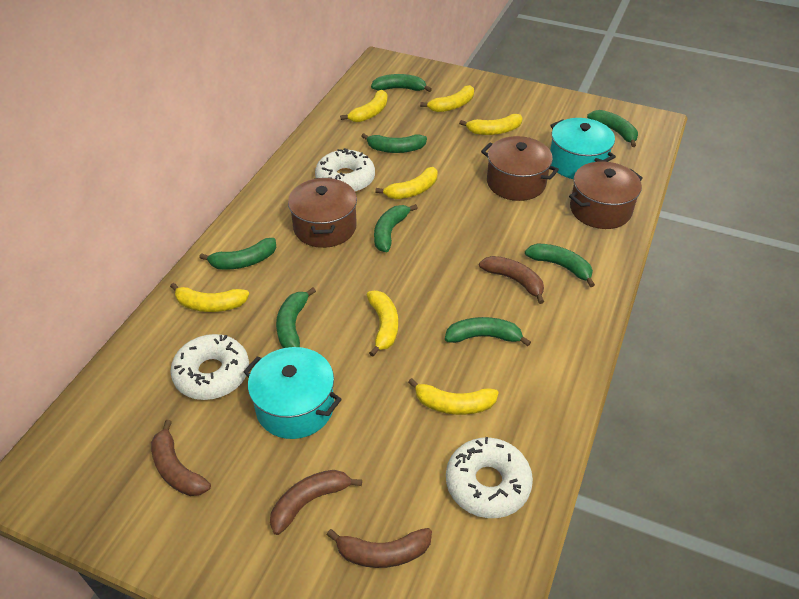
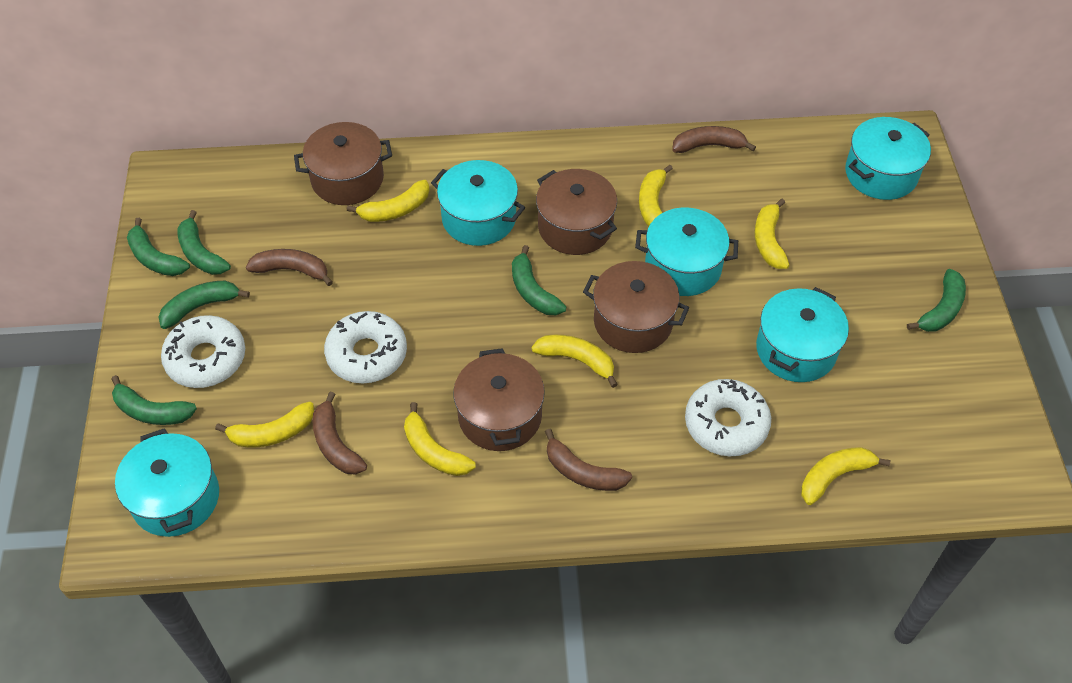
brown pot: [288,177,357,248] [481,136,559,201] [569,161,643,229] = 3 -> [294,122,392,205] [453,348,545,451] [536,169,617,255] [583,261,689,353] = 4
green banana: [199,238,276,270] [276,288,316,348] [361,133,427,153] [371,74,432,92] [374,204,418,252] [445,317,531,346] [525,243,595,287] [587,110,638,147] = 8 -> [112,375,197,425] [127,218,190,276] [158,281,250,329] [178,210,231,275] [512,245,566,315] [907,269,966,332] = 6
turquoise pot: [243,347,342,439] [550,118,616,179] = 2 -> [115,428,219,537] [431,160,525,246] [635,207,738,296] [756,287,849,382] [845,117,931,200] = 5

